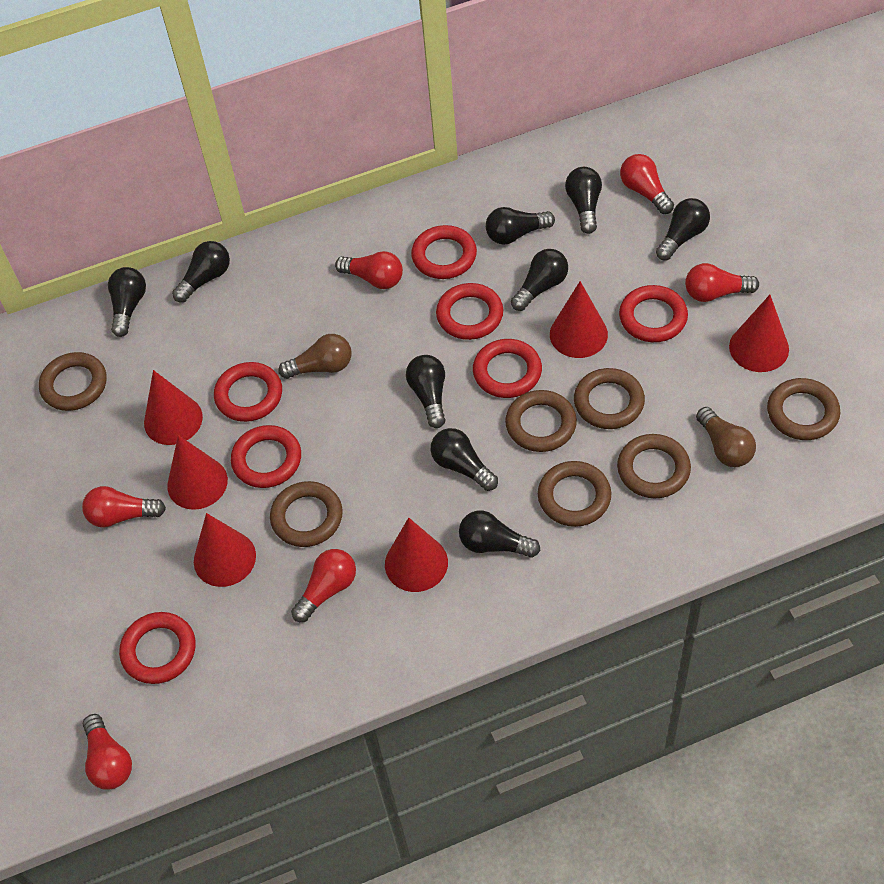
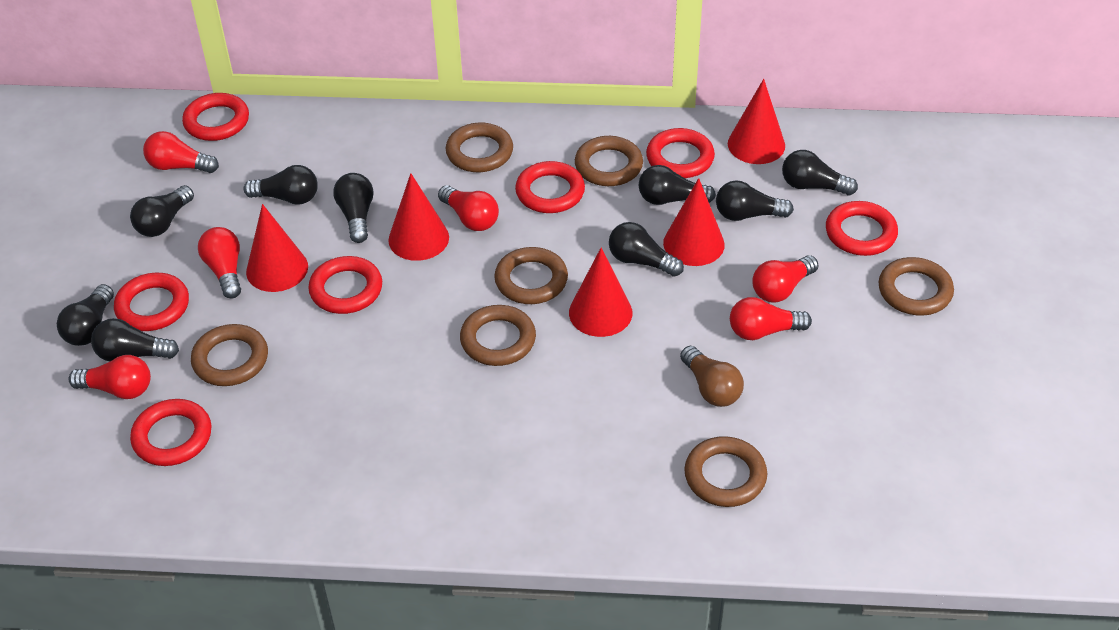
brown light bulb: [278,334,352,379] [696,407,756,467] = 2 -> [680,346,744,407] = 1
red cone: [144,370,203,445] [167,435,228,510] [194,513,256,587] [385,518,448,592] [550,281,608,358] [729,295,789,372] = 6 -> [246,204,308,292] [388,173,449,261] [569,248,632,337] [663,178,725,266] [728,79,785,164] = 5

